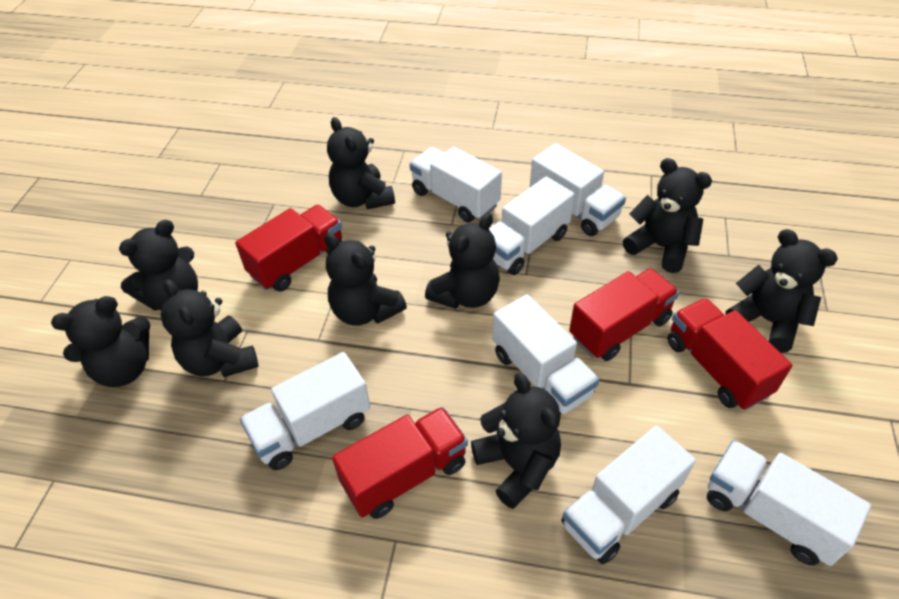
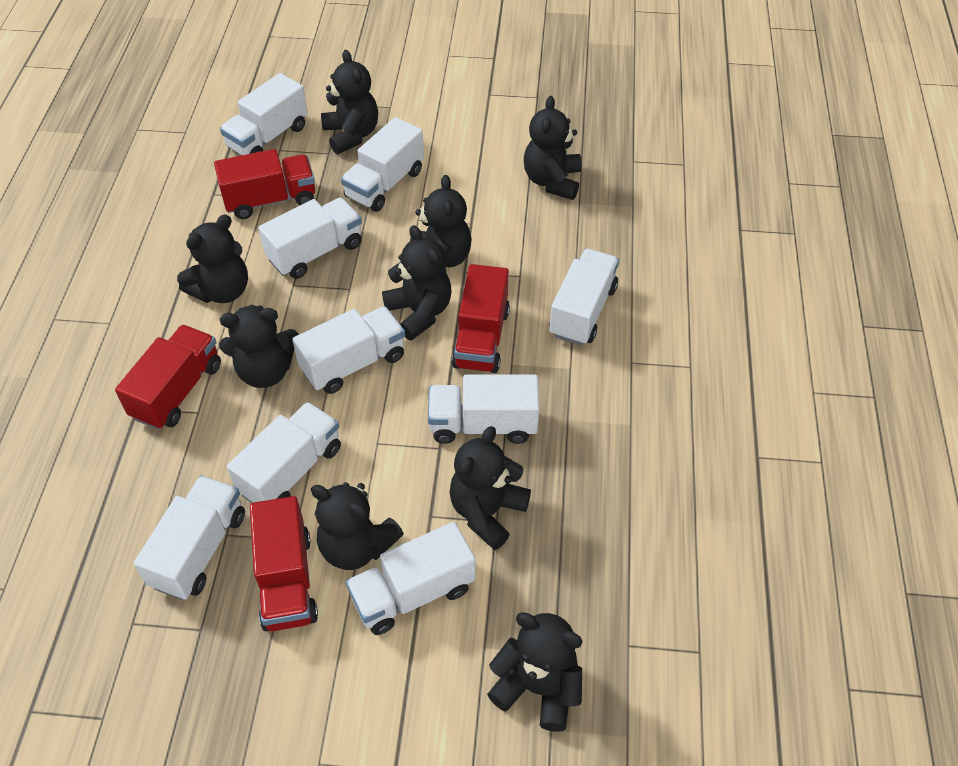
white truck: [240,352,370,470] [410,146,502,222] [489,176,575,275] [492,294,599,415] [530,143,626,236] [561,425,696,564] [707,440,871,566] = 7 -> [134,475,245,600] [220,73,308,155] [227,402,341,503] [258,198,362,279] [292,306,405,394] [341,117,424,212] [346,522,476,635] [428,374,539,444] [549,249,619,345] = 9

